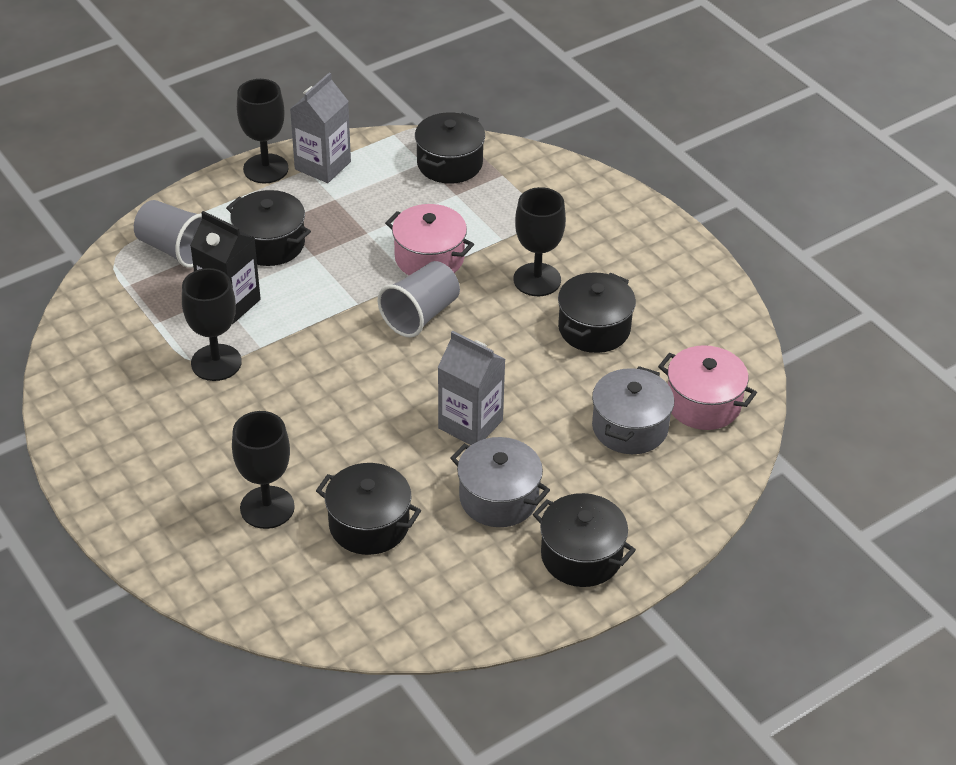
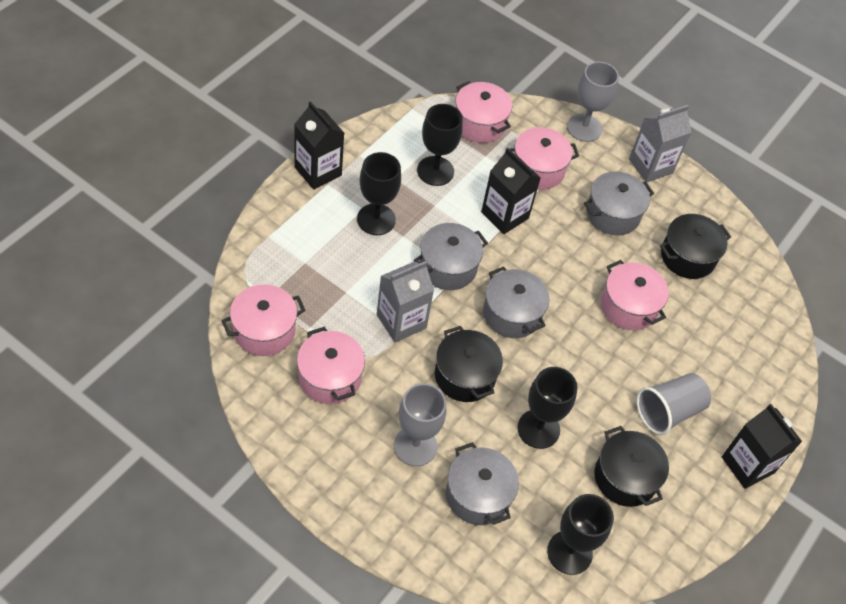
black carton: [190,211,261,324] = 1 -> [294,101,344,189] [481,148,540,234] [722,404,802,489] = 3
black pot: [226,190,311,266] [316,463,421,555] [415,112,485,184] [533,493,636,587] [558,272,636,353] = 5 -> [435,326,503,402] [595,426,669,507] [660,214,731,279] = 3
grey cup: [134,200,202,268] [378,261,460,338] = 2 -> [636,373,711,435] = 1
grey goblet: none = 0 -> [394,383,446,466] [567,62,619,142] = 2
grey pot: [450,437,550,527] [592,366,674,454] = 2 -> [414,223,488,290] [446,442,519,525] [483,266,549,338] [584,171,654,235] = 4
pink pot: [385,204,474,275] [658,345,757,430] = 2 -> [221,284,306,356] [297,327,365,404] [455,81,512,143] [510,127,579,190] [601,260,669,330] = 5

